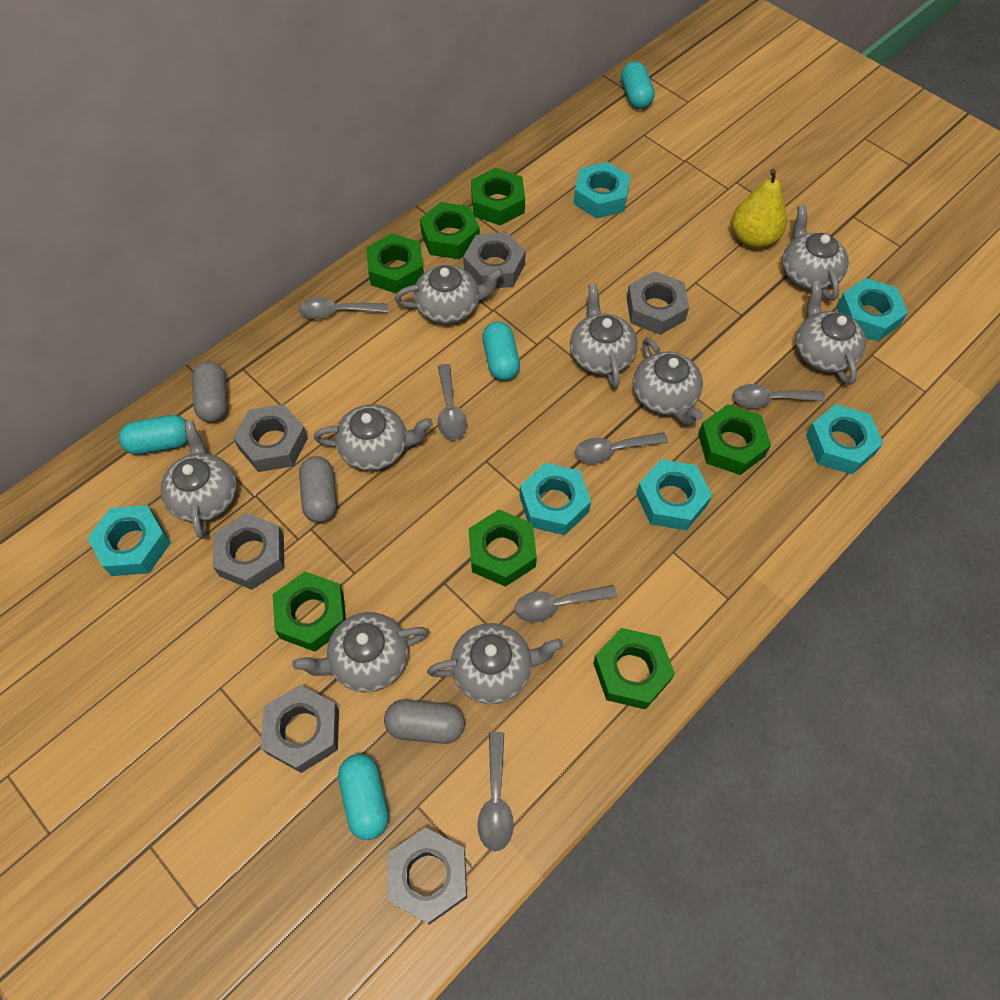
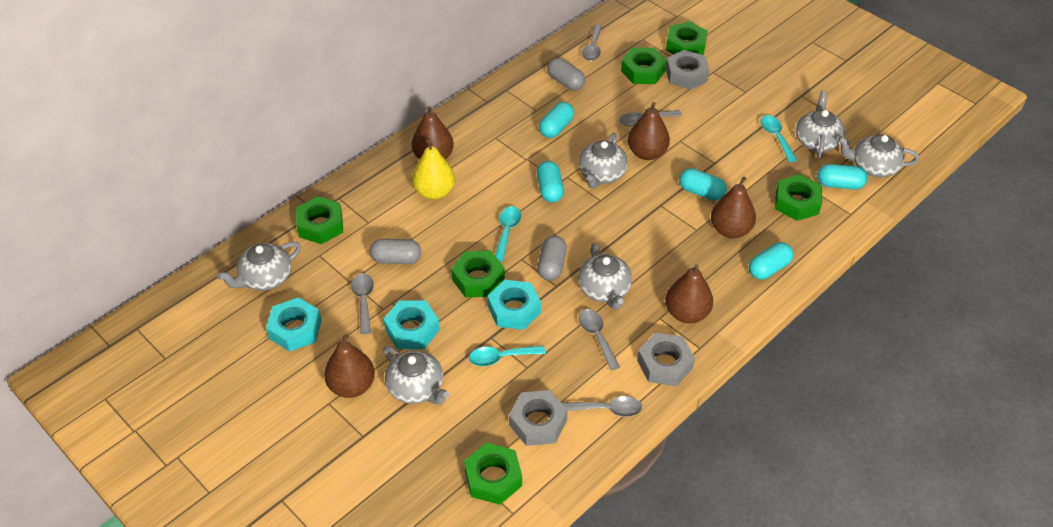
brown pear: none = 0 -> [324,334,375,398] [412,106,454,160] [628,102,670,160] [665,264,713,323] [711,176,756,238] = 5
green nut: [273,572,346,652] [366,233,424,294] [420,202,480,260] [468,510,537,587] [471,168,525,226] [593,628,675,709] [698,404,771,475] = 7 -> [296,196,343,244] [451,251,505,297] [464,443,522,505] [621,48,667,84] [666,22,708,55] [775,174,822,221] = 6
grey nut: [213,513,284,590] [233,404,308,472] [261,685,339,773] [388,827,467,925] [463,232,526,288] [627,271,689,335] = 6 -> [509,390,568,446] [637,333,695,386] [666,50,710,90] = 3
grey spoon: [299,297,388,319] [438,364,467,440] [477,732,514,852] [514,585,617,623] [575,432,668,464] [733,384,825,408] = 6 -> [351,273,374,334] [562,396,642,417] [579,309,620,371] [582,25,602,61] [620,110,682,127] = 5
grey teapot: [160,421,237,539] [292,612,429,692] [314,404,433,471] [395,265,503,324] [427,623,563,704] [570,284,638,388] [633,337,703,425] [782,205,849,301] [796,282,866,385] = 9 -> [217,242,301,291] [383,346,449,404] [578,133,628,188] [578,243,632,310] [796,91,845,158] [838,135,919,177] = 6
turquoise capsule: [119,415,188,455] [338,754,389,840] [482,322,520,381] [621,61,655,109] = 4 -> [537,161,564,203] [539,102,574,138] [679,168,727,201] [749,242,793,280] [818,164,868,189] = 5
turquoise nut: [87,505,171,576] [520,463,591,535] [574,162,631,219] [636,459,712,530] [806,404,883,474] [836,278,908,342] = 6 -> [266,297,322,352] [383,300,440,349] [487,280,541,330] = 3
turquoise spoon: none = 0 -> [469,346,545,366] [495,206,521,261] [761,115,797,162] = 3

